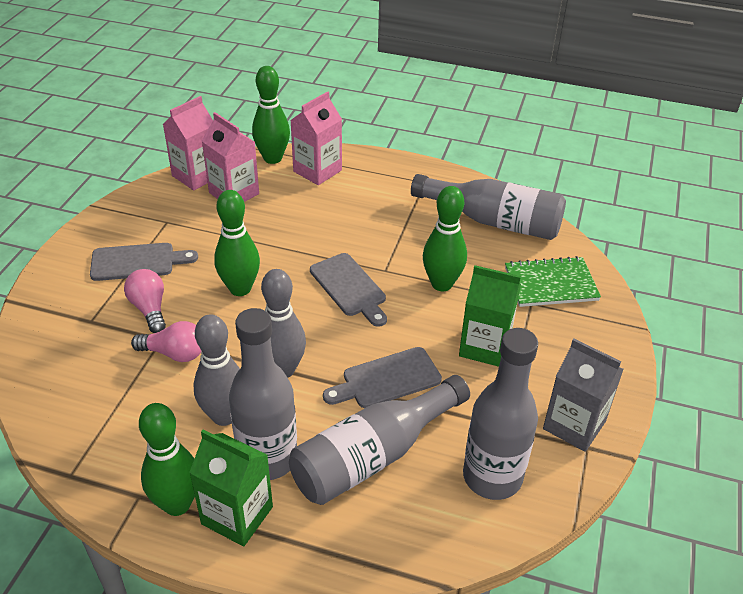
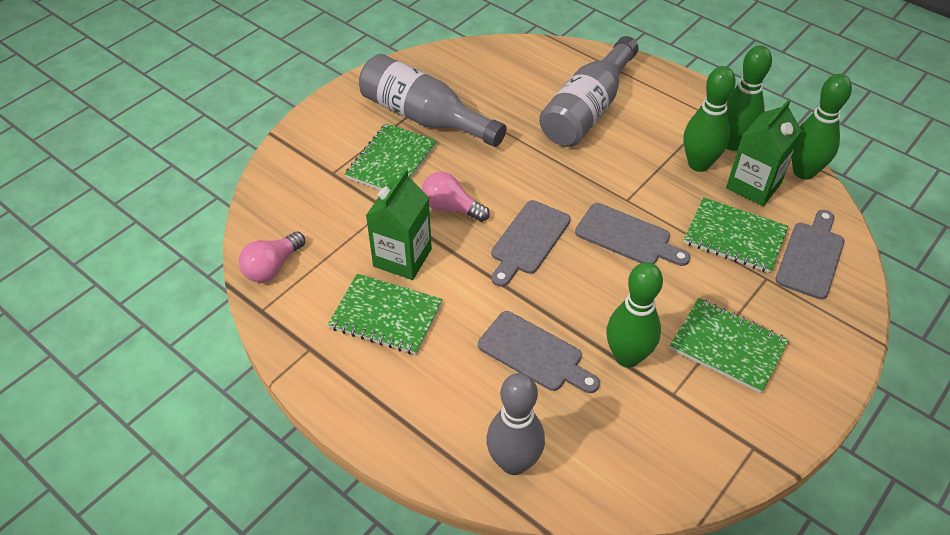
green notebook: [505,256,601,307] = 1 -> [328,274,443,355] [345,123,437,190] [670,298,789,393] [684,197,788,273] = 4
grey bottle: [229,308,297,480] [289,375,470,505] [411,174,566,240] [463,328,538,500] = 4 -> [359,54,507,147] [539,36,639,147] = 2
grey bowling pin: [193,314,240,426] [261,269,306,378] = 2 -> [486,373,545,475] = 1
grey carton: [543,339,624,452] = 1 -> none = 0
grey cutting board: [90,243,198,281] [310,253,387,327] [323,347,442,408] = 3 -> [478,311,600,393] [491,200,571,287] [575,203,690,266] [775,210,845,299] = 4
pink carton: [163,96,213,191] [202,112,259,202] [290,91,342,185] = 3 -> none = 0

